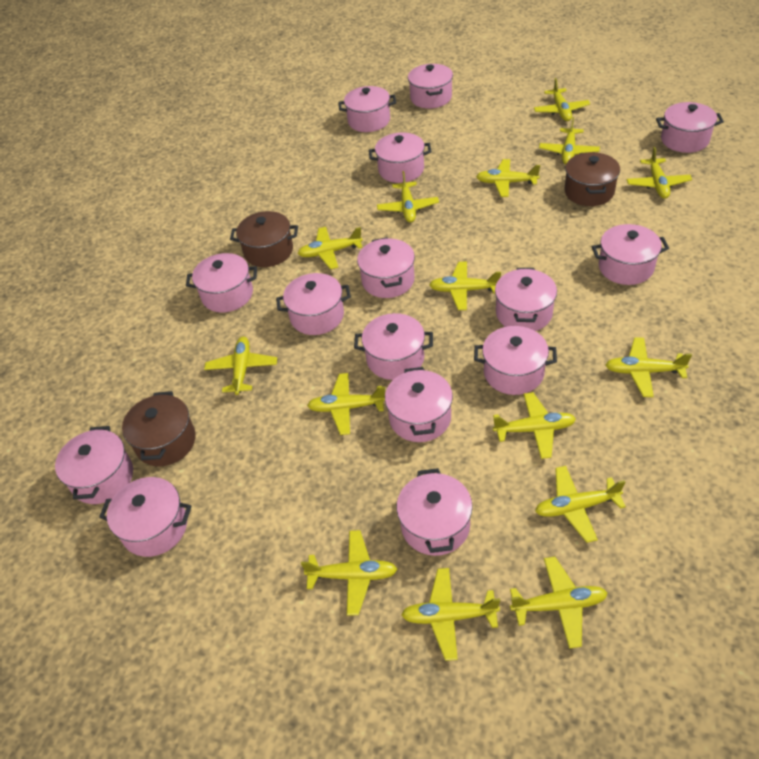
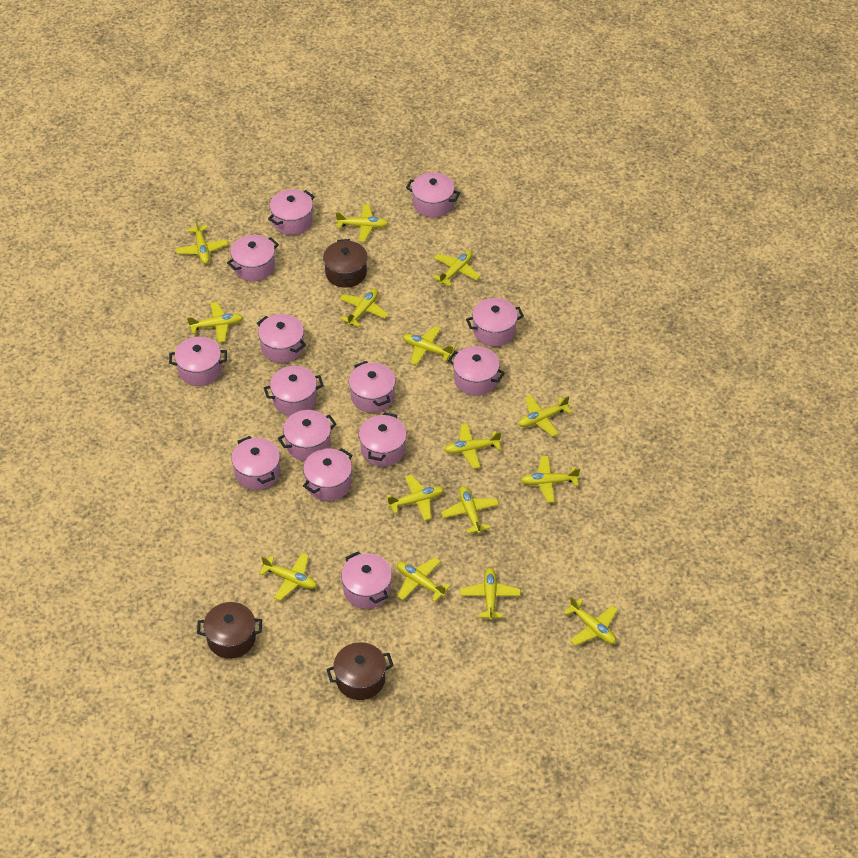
pink pot: [55,426,133,504] [99,477,192,557] [186,253,257,313] [276,273,351,335] [338,86,396,132] [354,313,433,380] [357,237,415,298] [369,132,432,183] [385,367,453,442] [397,468,473,556] [408,64,453,109] [474,326,557,395] [495,268,557,331] [592,224,669,285] [656,102,724,153] = 15 -> [169,337,227,386] [227,235,279,282] [231,436,280,490] [257,314,306,363] [264,366,324,416] [268,189,315,235] [278,410,337,461] [303,448,352,501] [341,552,392,609] [349,361,396,413] [359,412,407,467] [406,172,460,218] [448,346,505,396] [466,298,524,346] = 14

